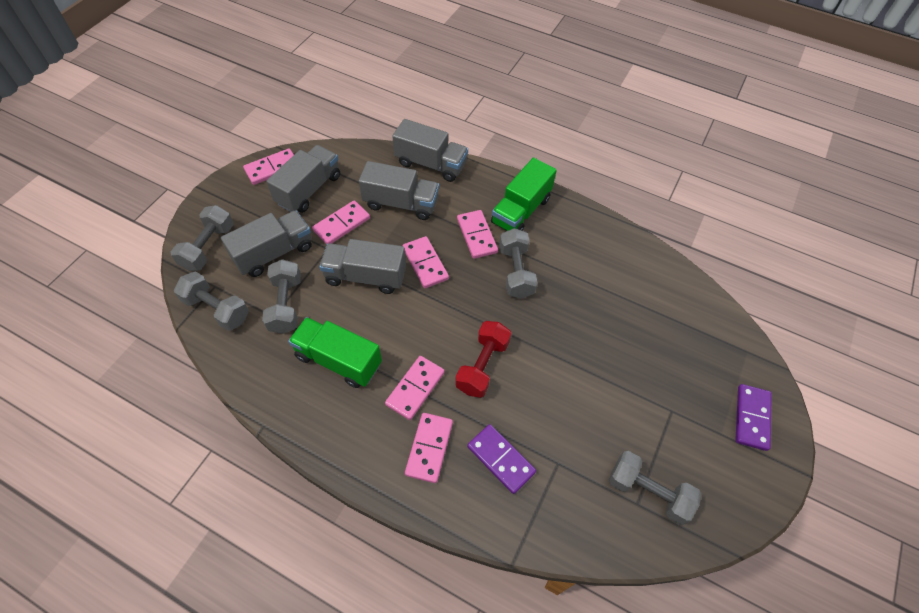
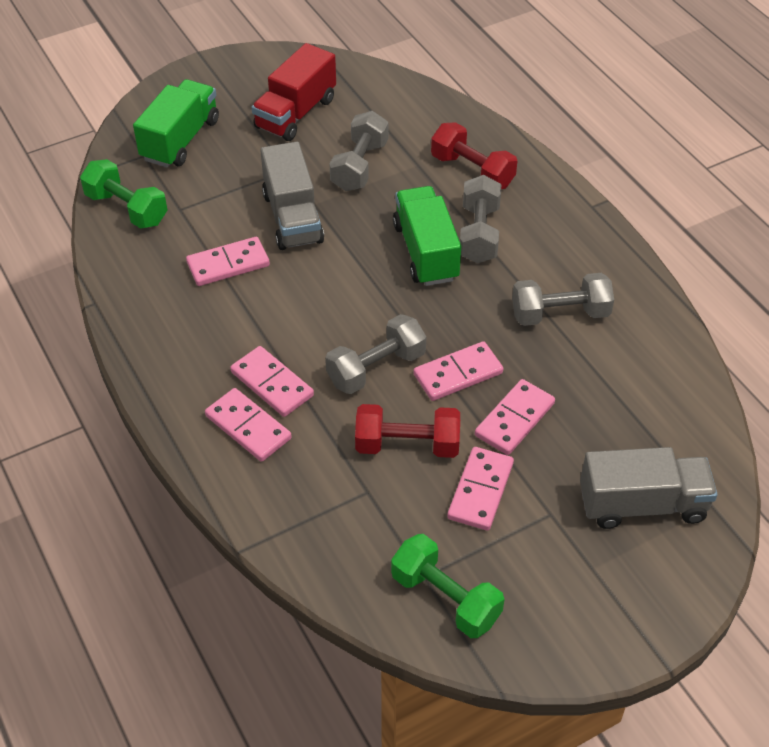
green dumbbell: none = 0 -> [80,159,167,229] [391,534,504,638] = 2
grey dumbbell: [171,205,234,271] [174,271,249,331] [262,259,301,334] [499,228,537,299] [608,451,701,525] = 5 -> [325,314,426,394] [329,111,389,191] [460,175,501,264] [512,273,614,326] = 4
grey truck: [221,210,312,277] [266,145,340,213] [319,239,406,294] [359,161,439,220] [392,119,468,182] = 5 -> [260,142,324,250] [580,447,718,529] = 2
purple domino: [467,424,536,494] [735,384,772,451] = 2 -> none = 0
red dumbbell: [455,321,511,398] = 1 -> [355,404,460,458] [431,122,517,189] = 2
red truck: none = 0 -> [252,43,336,141] = 1

